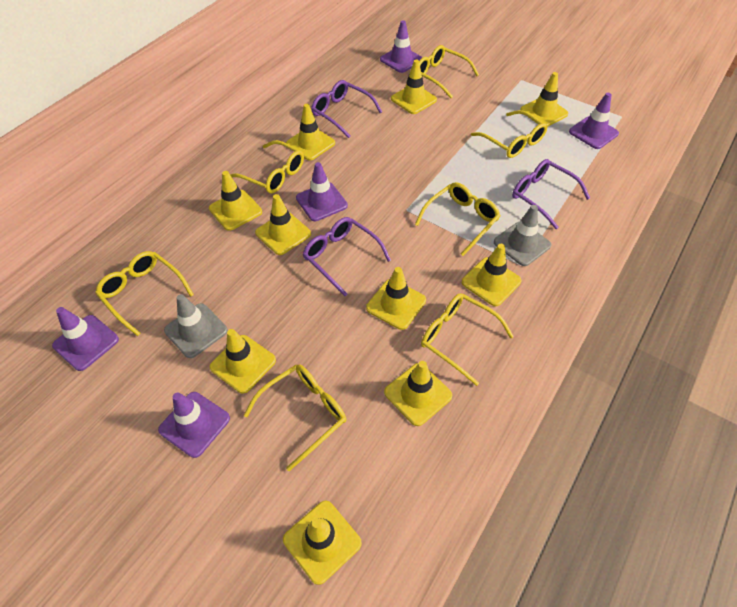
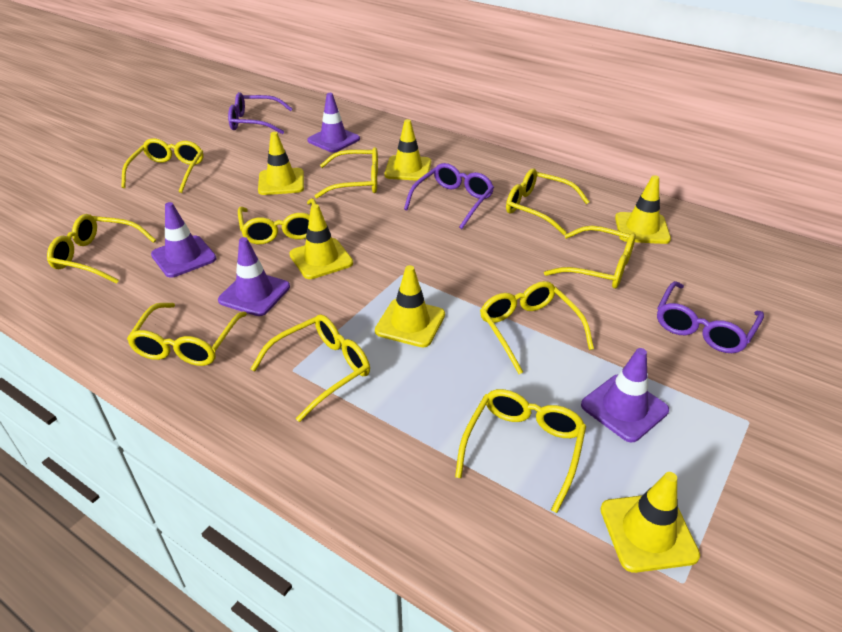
grey traffic cone: [164,294,228,358] [494,205,552,266] = 2 -> none = 0
purple traffic cone: [52,307,119,371] [158,392,230,458] [296,162,348,221] [380,20,423,73] [569,93,619,149] = 5 -> [151,202,217,278] [218,237,290,316] [307,93,360,153] [581,348,669,442] = 4
yellow glasses: [95,251,194,336] [230,140,304,194] [244,364,346,471] [415,182,501,256] [419,45,479,98] [421,293,514,386] [471,110,548,158] = 7 -> [47,214,156,284] [121,138,203,193] [127,303,247,366] [238,198,316,244] [251,314,370,422] [315,147,378,198] [455,389,586,513] [480,281,594,374] [506,169,589,235] [544,226,636,289] = 10
yellow traffic cone: [209,171,262,231] [210,329,276,394] [255,194,311,255] [283,501,362,585] [286,104,335,161] [366,267,426,330] [384,361,453,426] [391,60,437,114] [462,244,521,306] [520,72,568,126] = 10 -> [258,132,304,195] [289,204,353,279] [375,265,445,347] [384,119,431,181] [601,472,700,573] [615,175,671,244] = 6

